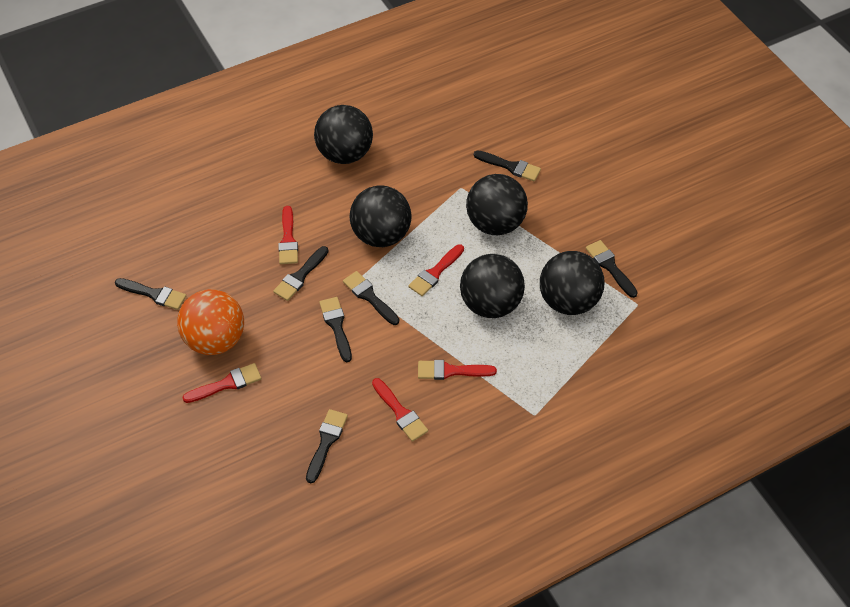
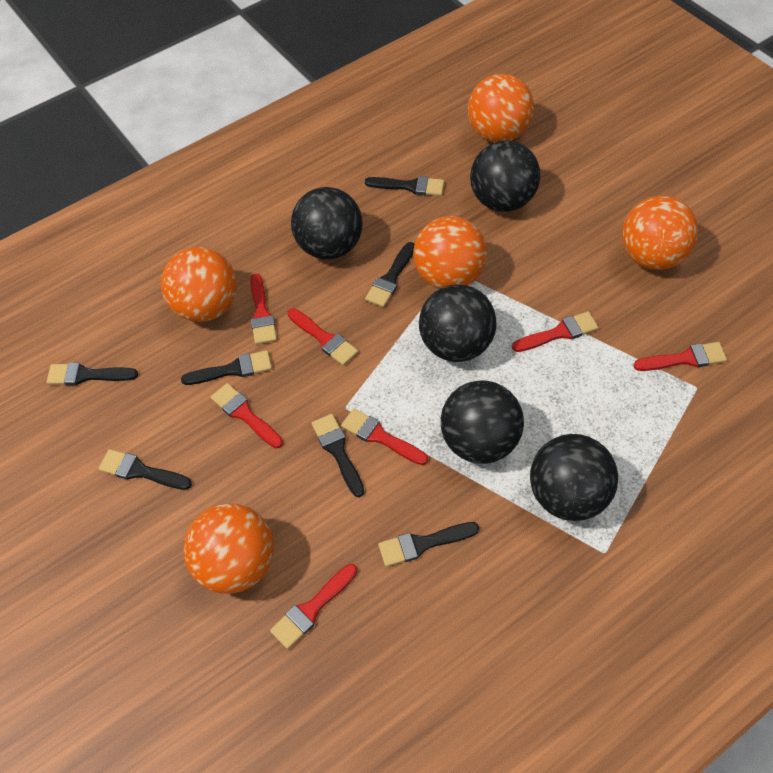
orange ball: [177,289,244,355] = 1 -> [161,247,237,322] [183,503,274,594] [413,216,487,289] [468,74,534,142] [622,196,698,270] = 5
red brush: [182,363,261,403] [278,206,298,264] [372,378,428,442] [408,244,464,296] [418,360,497,380] = 5 -> [211,383,283,448] [250,274,277,345] [270,564,357,649] [287,308,358,366] [341,409,428,465] [512,311,599,352] [633,342,727,371] = 7

